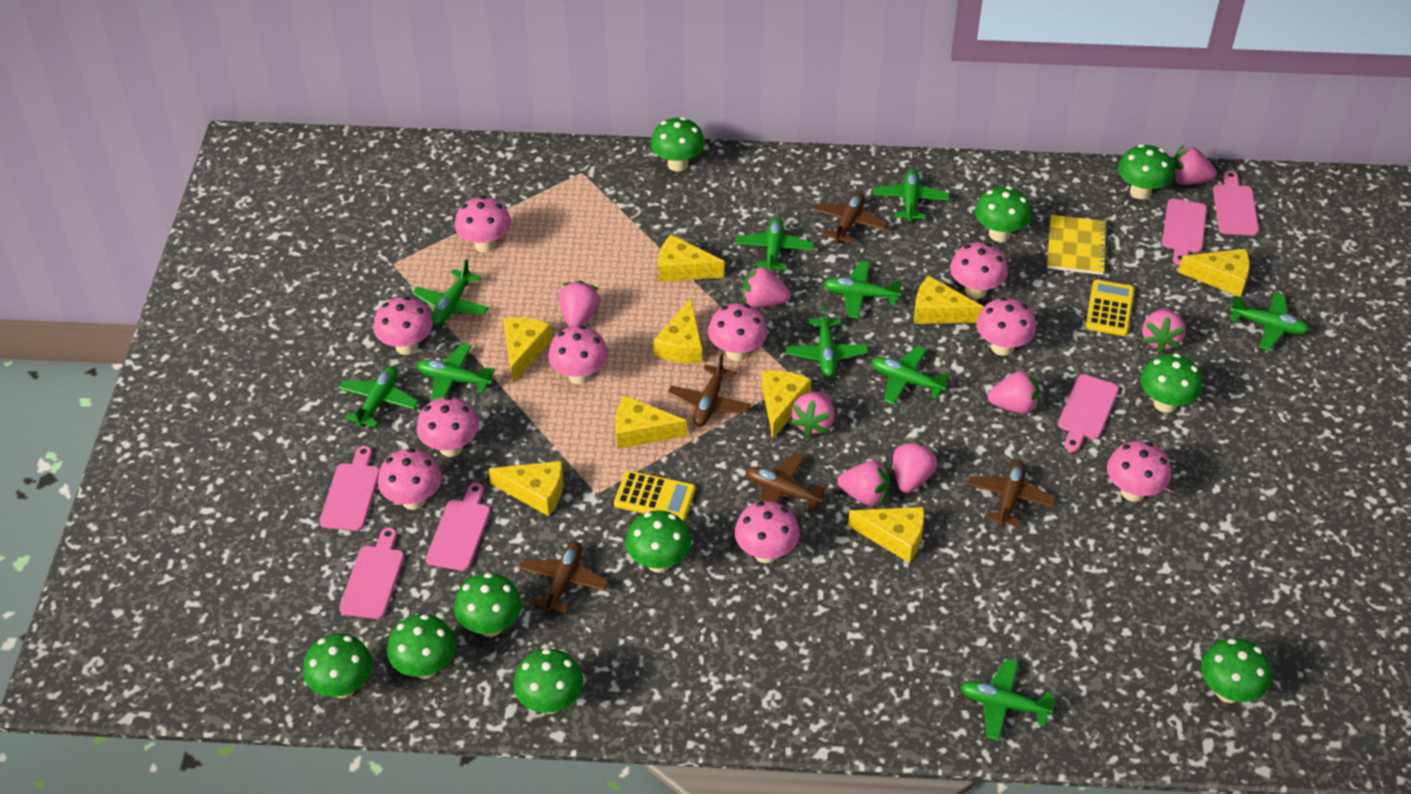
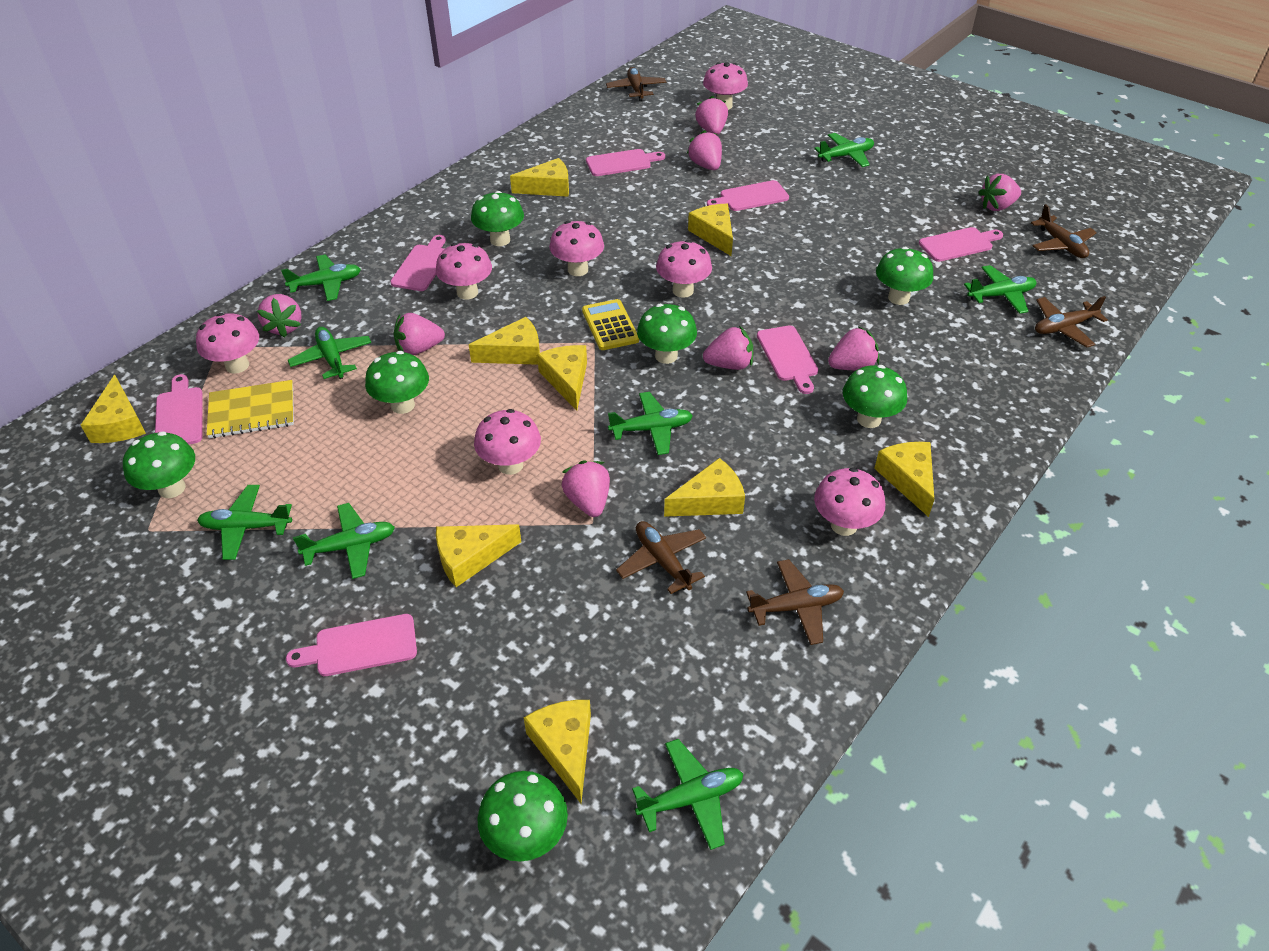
green mushroom: [303,633,373,698] [387,614,456,679] [454,573,522,637] [514,649,583,714] [626,510,691,573] [651,117,705,172] [975,186,1031,242] [1118,144,1174,199] [1141,354,1202,413] [1201,638,1272,703] = 10 -> [123,431,195,498] [365,351,429,414] [471,191,524,246] [478,771,568,862] [637,304,697,364] [843,365,907,428] [876,247,933,305] = 7
green plane: [338,366,419,427] [412,259,489,325] [416,343,495,402] [735,217,813,272] [786,305,868,377] [823,261,902,319] [871,346,949,405] [873,169,949,222] [960,659,1056,741] [1230,292,1309,350] = 10 -> [197,485,292,560] [281,255,361,301] [288,327,371,379] [293,503,395,579] [608,392,693,455] [632,739,743,850] [814,133,874,167] [964,265,1037,314] = 8
pink cutting board: [320,446,379,531] [339,528,404,619] [426,483,490,571] [1058,374,1119,452] [1162,199,1207,266] [1213,171,1259,236] = 6 -> [155,374,203,444] [286,614,417,676] [390,235,446,291] [586,149,665,176] [707,180,789,211] [757,326,818,394] [919,227,1003,262] = 7
pink mushroom: [373,297,433,355] [378,448,442,510] [417,396,479,457] [455,196,511,253] [548,326,608,384] [708,303,767,361] [734,501,800,563] [950,242,1008,299] [977,297,1036,356] [1107,441,1171,502] = 10 -> [196,313,259,374] [436,243,492,300] [474,409,541,475] [549,221,604,276] [656,240,712,298] [703,62,748,110] [814,467,885,536] = 7
yellow calculator: [614,471,695,521] [1085,280,1134,336] = 2 -> [582,299,639,350] = 1

